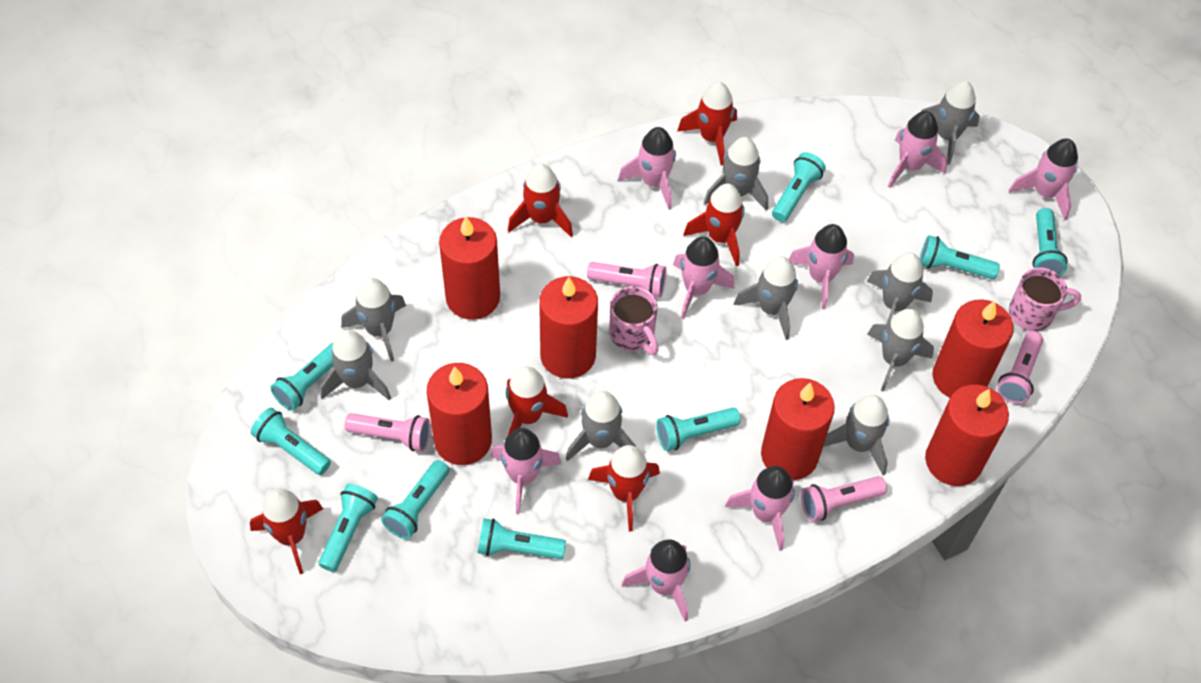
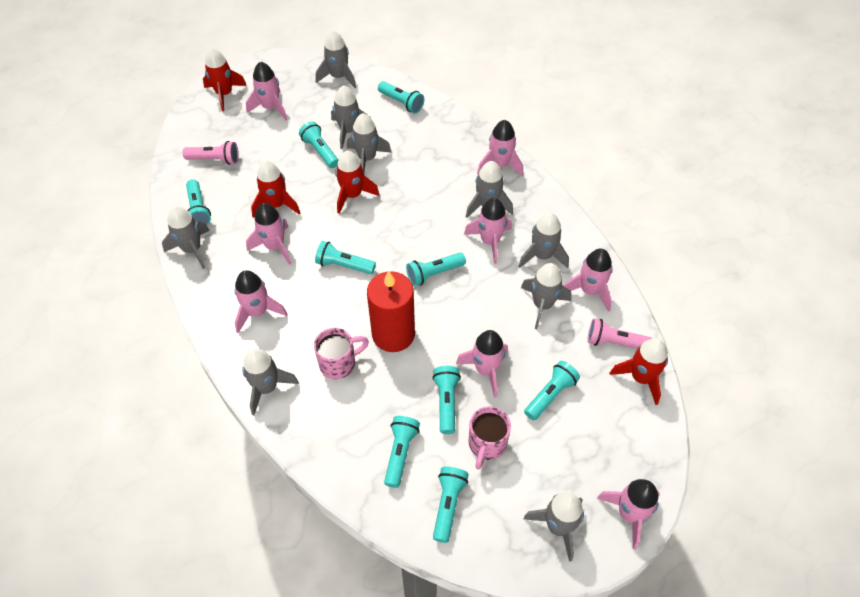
pink flashlight: [345,413,430,451] [587,262,666,297] [801,476,887,521] [997,331,1043,404] = 4 -> [182,141,239,165] [587,319,653,349] = 2
red candle: [427,363,492,465] [439,216,500,320] [539,276,598,379] [761,378,835,480] [925,384,1009,486] [932,299,1014,398] = 6 -> [367,271,415,352] = 1
red rocket: [250,489,323,574] [506,366,568,435] [508,164,573,237] [588,445,660,532] [677,82,737,166] [683,183,745,266] = 6 -> [203,48,247,111] [251,161,300,218] [335,151,379,214] [610,338,668,405] = 4

